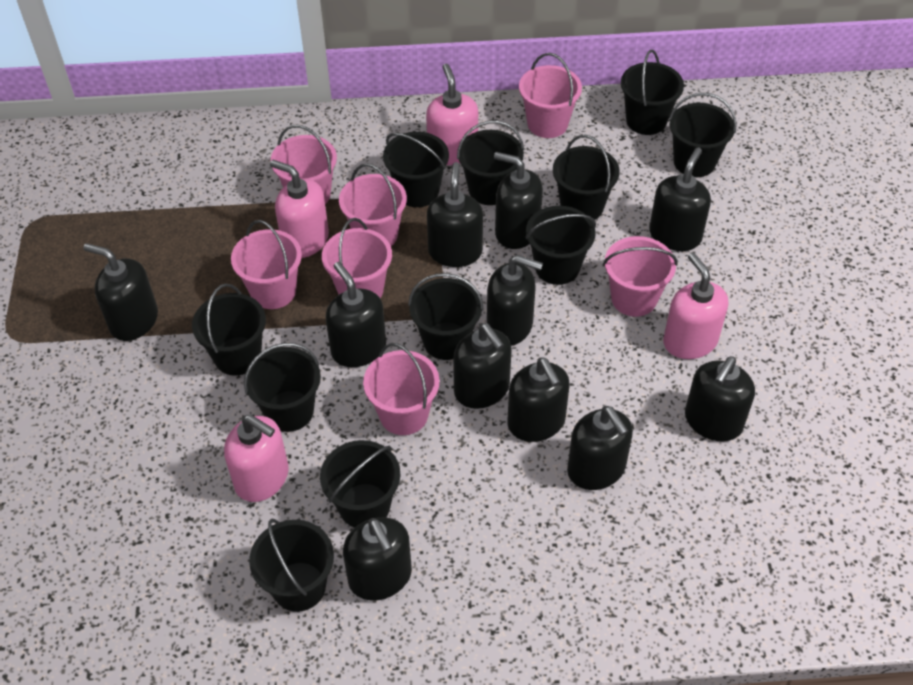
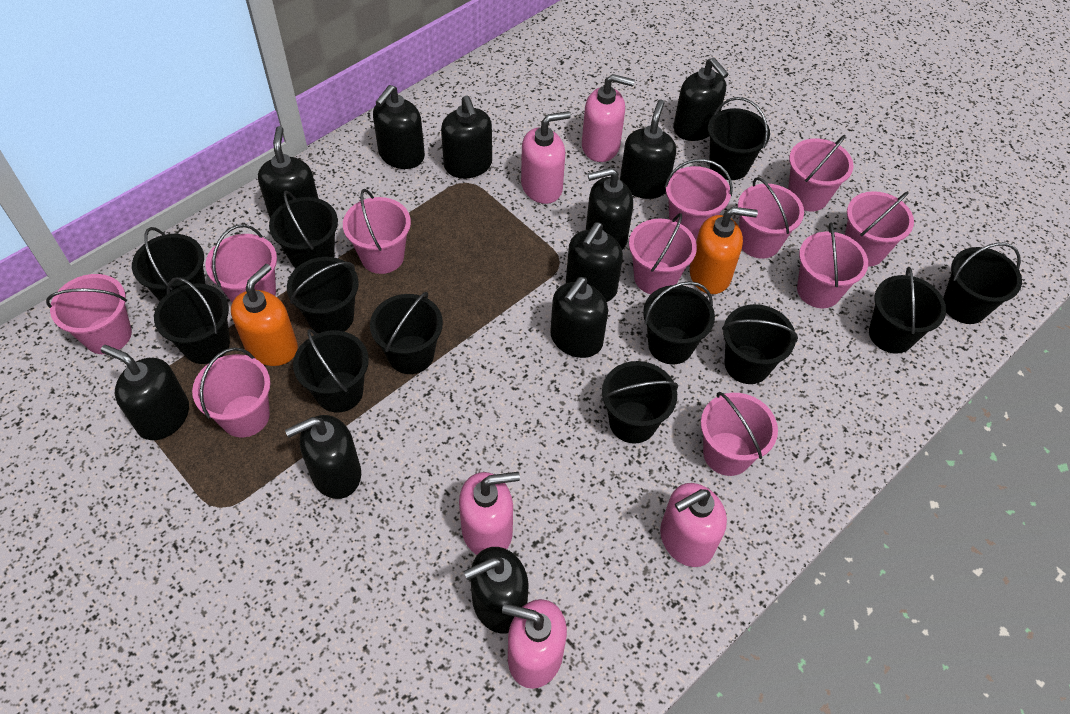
black bucket: [192,284,266,376] [244,343,321,432] [249,519,334,612] [320,440,401,528] [383,132,449,207] [408,273,484,360] [457,120,524,205] [525,206,596,285] [553,135,620,220] [621,50,684,135] [669,93,737,177] = 11 -> [132,227,205,301] [154,277,230,364] [269,191,338,269] [287,257,359,333] [293,329,369,412] [370,292,443,374] [601,361,678,443] [643,281,715,364] [708,97,770,180] [722,304,798,384] [869,267,946,354] [943,243,1022,324] = 12
orange soap dispenser: none = 0 -> [231,264,298,366] [690,207,758,294] = 2
pink bucket: [231,220,302,309] [271,125,337,204] [322,218,392,298] [339,163,407,246] [363,343,440,435] [519,53,582,138] [603,236,677,317] = 7 -> [46,274,132,354] [192,347,270,438] [205,224,277,302] [343,189,411,274] [629,213,697,294] [664,159,733,241] [701,392,778,476] [738,177,804,259] [788,135,853,211] [797,222,868,308] [845,191,914,267] = 11
pink soap dispenser: [224,414,289,502] [270,160,329,258] [426,64,478,165] [663,253,728,359] = 4 -> [459,472,520,555] [502,599,567,689] [521,111,571,204] [582,74,635,162] [660,483,727,567] = 5

